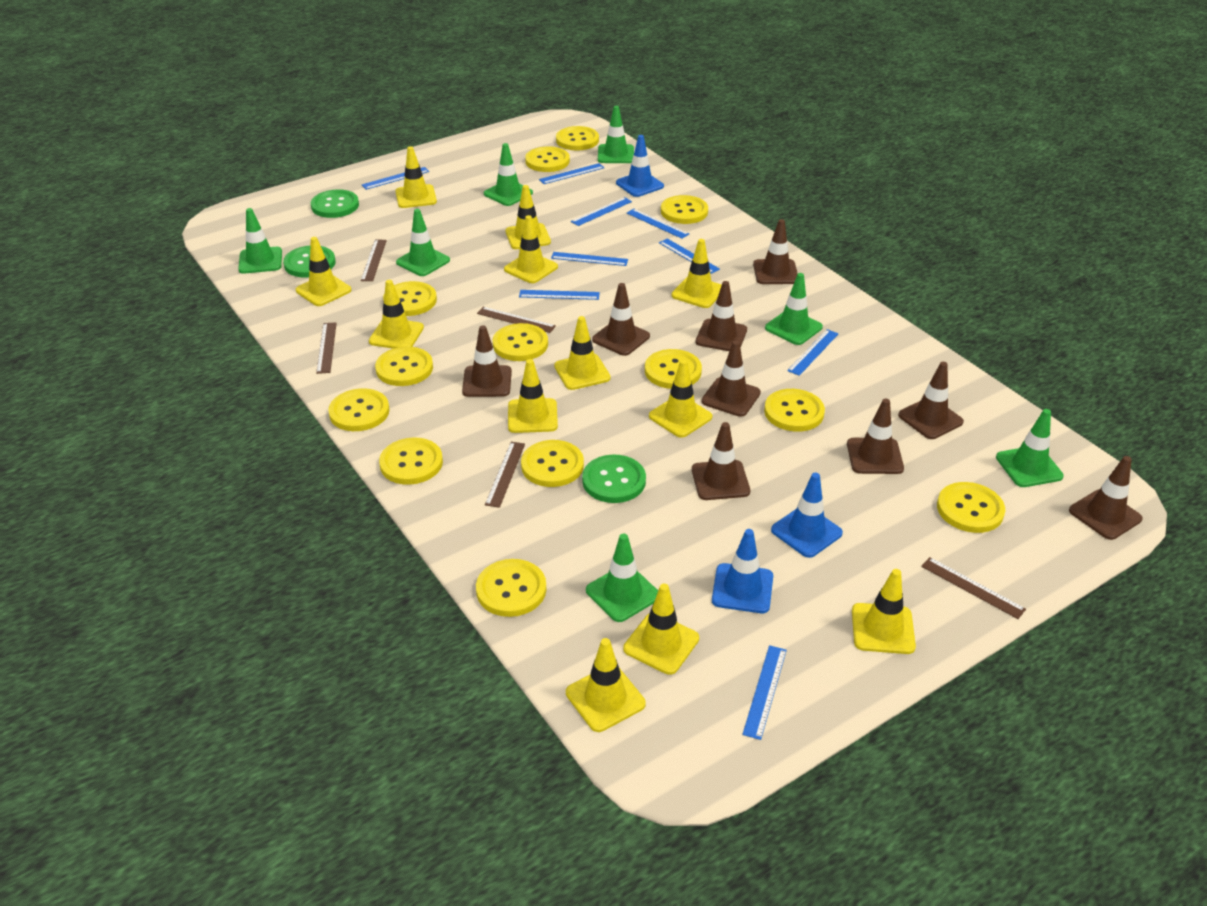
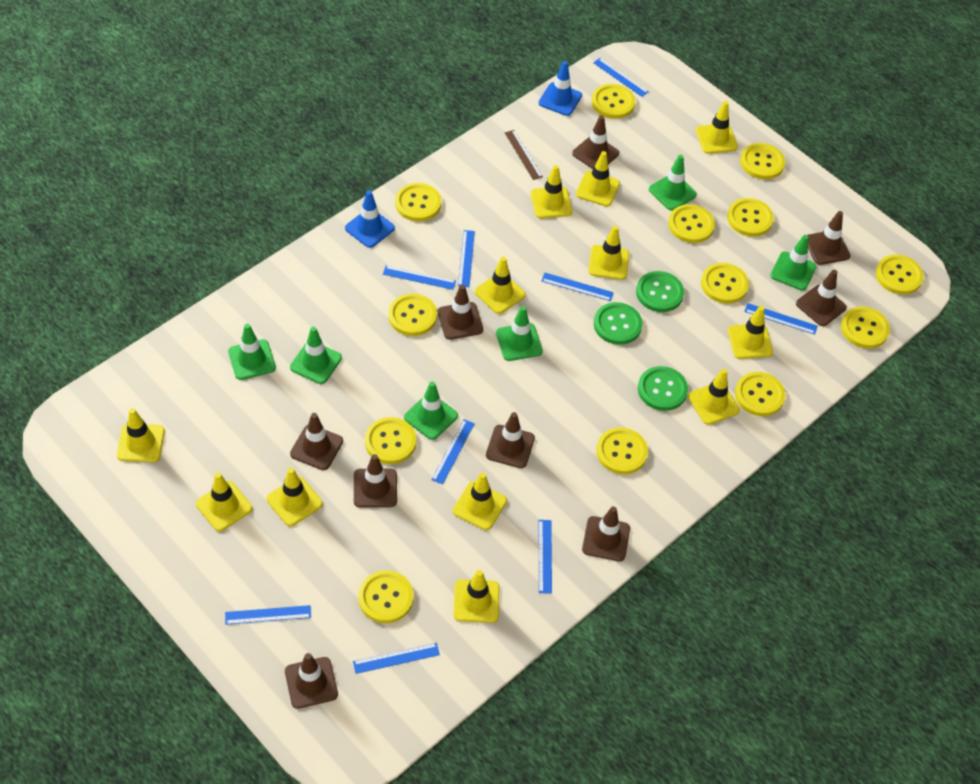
blue traffic cone: [616,135,664,197] [712,529,773,613] [771,473,843,558] = 3 -> [345,190,395,248] [539,61,582,116] = 2
brown ruler: [316,322,337,374] [361,240,387,281] [477,307,556,333] [485,442,525,508] [921,557,1026,619] = 5 -> [505,130,543,180] = 1
green traffic cone: [238,208,282,274] [396,209,450,276] [484,143,533,206] [586,534,658,622] [598,106,634,163] [765,273,823,345] [996,409,1064,487] = 7 -> [228,324,276,380] [290,327,342,384] [404,382,458,440] [496,306,543,361] [649,155,697,211] [770,235,817,291] = 6

